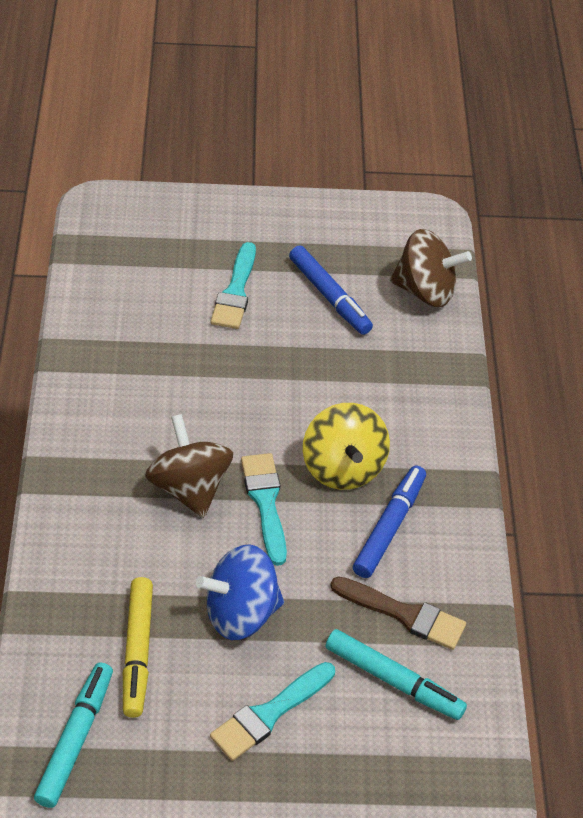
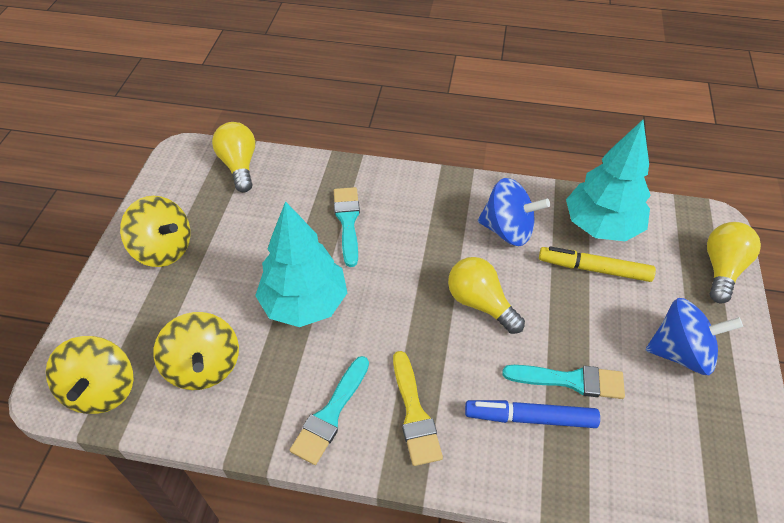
blue marker: [289,245,373,335] [353,466,426,578] = 2 -> [465,400,600,428] = 1
blue spinning top: [196,544,284,640] = 1 -> [478,178,550,246] [646,298,743,375] = 2
brown brush: [330,576,466,650] = 1 -> none = 0
brown spinning top: [145,414,233,518] [390,229,472,307] = 2 -> none = 0
turquoise marker: [34,662,113,808] [326,629,467,720] = 2 -> none = 0
turquoise tree: none = 0 -> [255,201,347,327] [566,120,651,241] = 2
yellow brush: none = 0 -> [393,351,443,466] = 1
yellow light bulb: none = 0 -> [212,122,255,193] [448,257,525,334] [707,222,761,304] = 3
yellow spinning top: [303,403,390,490] = 1 -> [46,336,133,414] [120,196,190,267] [153,312,239,390] = 3

